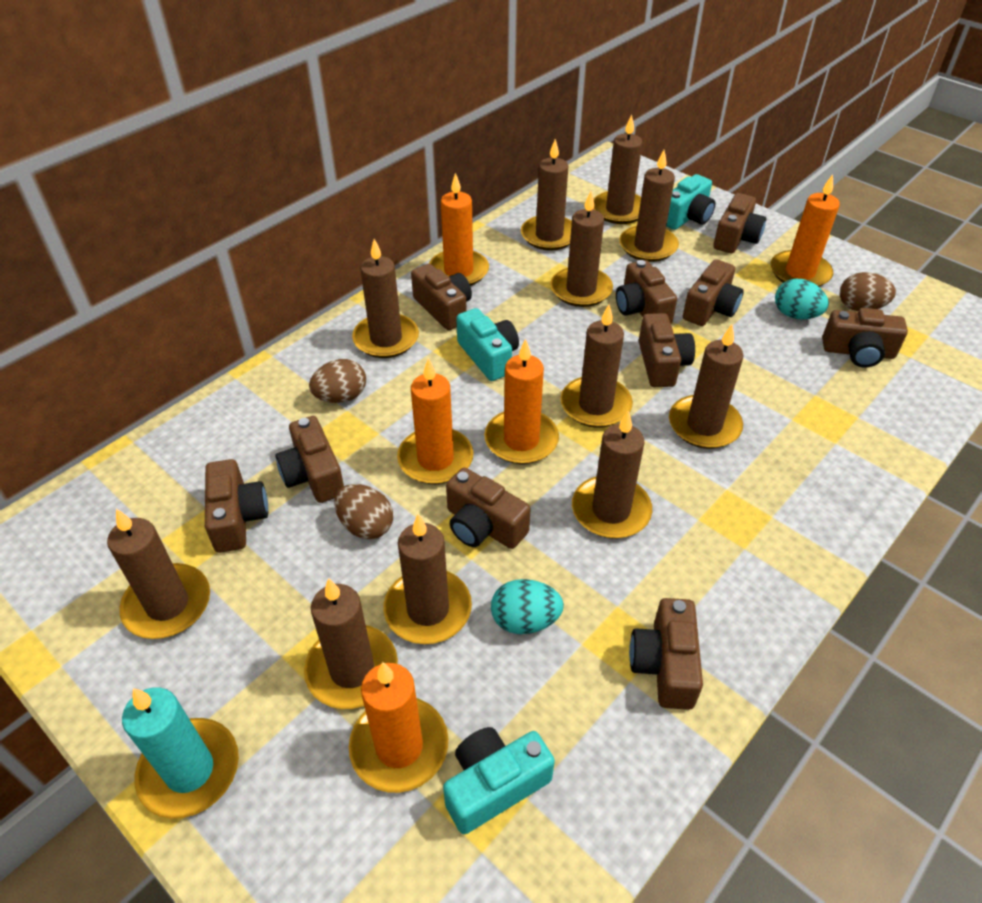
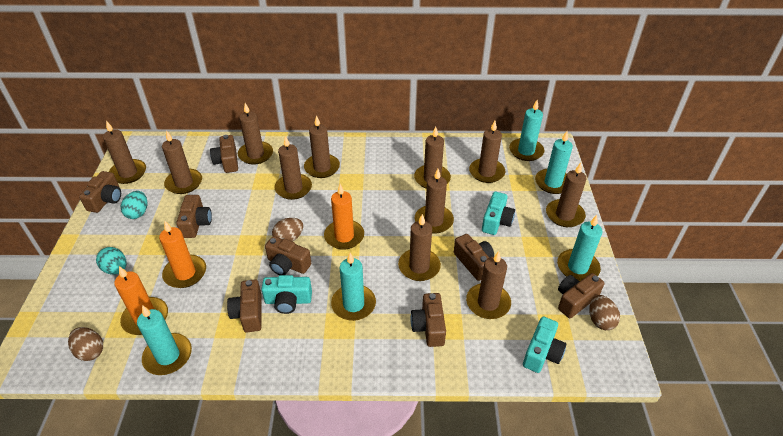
brown camera: [205,459,268,553] [276,416,344,503] [411,264,472,330] [446,468,531,549] [616,260,677,324] [629,598,703,710] [639,313,695,387] [683,259,744,326] [713,193,766,253] [822,308,908,367] = 10 -> [79,171,121,213] [176,195,212,238] [210,135,238,173] [227,279,261,332] [265,236,311,275] [410,293,446,347] [454,234,494,281] [558,273,604,318] = 8
orange candle: [349,662,448,793] [397,358,473,484] [429,173,489,286] [484,339,559,464] [771,174,840,287] = 5 -> [114,266,168,335] [159,221,206,288] [324,184,364,250] = 3
turquoise candle: [122,687,239,819] = 1 -> [137,305,192,375] [331,253,376,321] [509,100,544,161] [535,131,573,194] [557,215,603,281] = 5

